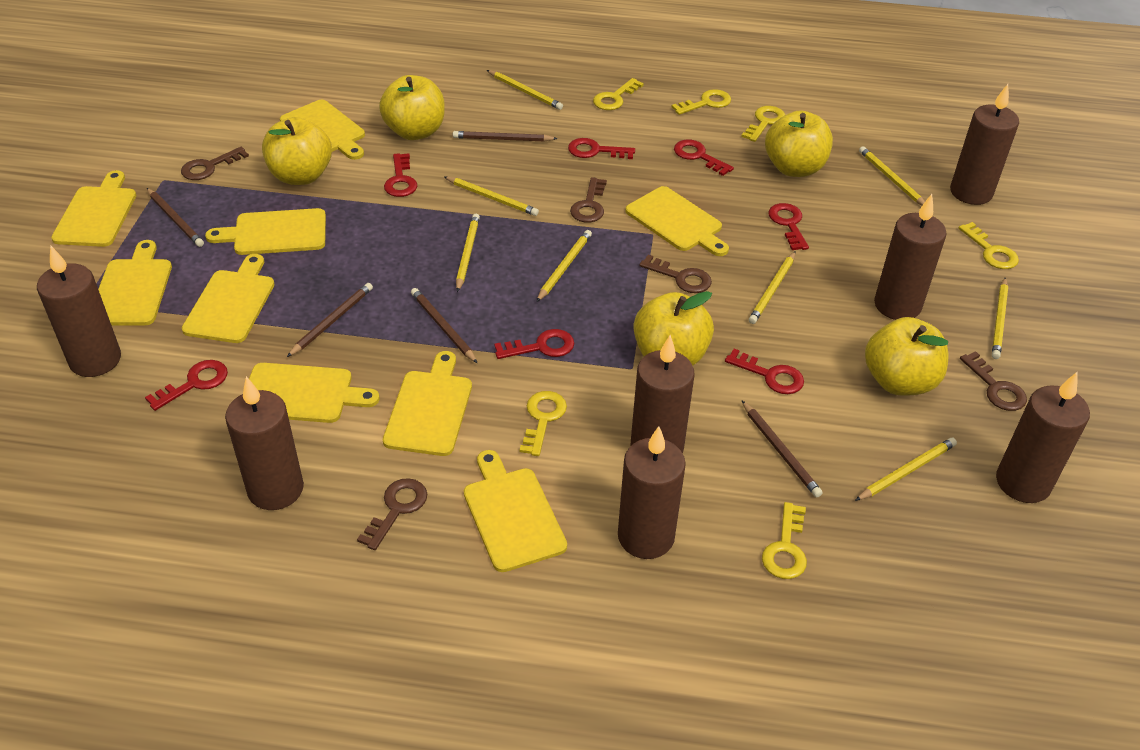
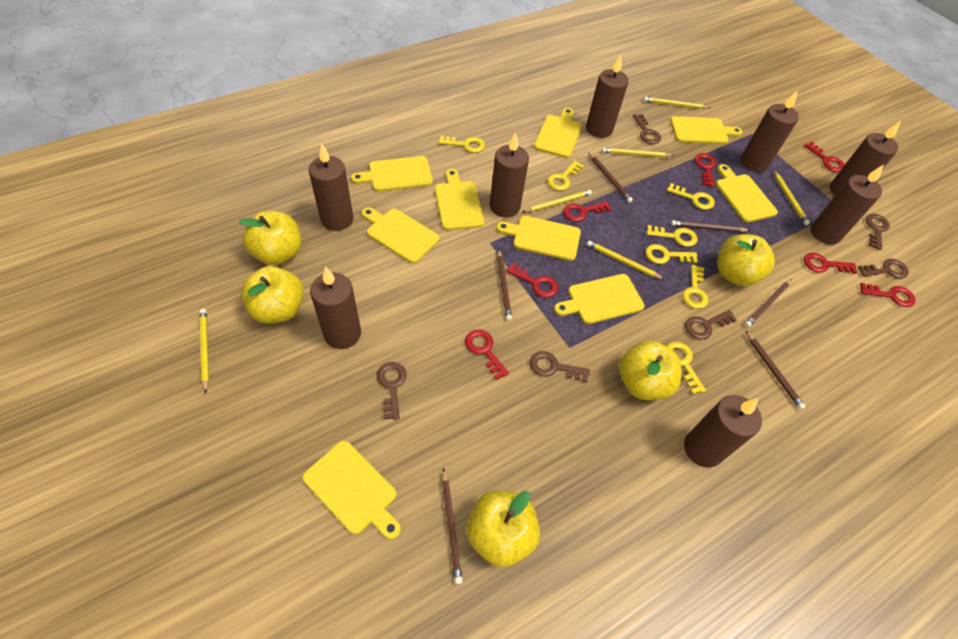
brown candle: [37,245,121,377] [225,376,304,510] [618,426,686,559] [631,335,694,454] [874,194,947,320] [950,84,1019,205] [996,372,1090,503] = 7 -> [309,144,353,231] [310,266,361,349] [490,132,529,218] [586,55,629,138] [684,395,762,468] [741,90,799,172] [811,165,884,245] [830,121,901,196] = 8
brown key: [181,147,249,180] [357,478,427,550] [570,177,607,223] [639,255,712,293] [960,351,1027,411] = 5 -> [377,362,407,420] [530,351,590,382] [633,114,661,144] [685,310,737,340] [858,259,909,279] [866,214,890,250] = 6
brown pencil: [147,188,204,247] [287,283,373,357] [411,288,478,364] [453,131,558,142] [742,401,823,497] = 5 -> [442,468,463,584] [497,249,512,321] [588,152,633,203] [671,220,750,232] [744,279,792,327] [745,330,805,410] = 6
yellow key: [520,391,567,456] [593,78,644,110] [671,89,731,115] [741,106,785,142] [762,502,807,579] [958,222,1019,269] = 6 -> [438,135,485,153] [547,161,584,191] [645,244,698,264] [646,225,698,247] [667,183,715,210] [667,341,706,394] [682,265,708,309] = 7
yellow pencil: [444,177,539,216] [456,214,480,292] [487,70,563,110] [537,230,592,302] [749,251,796,324] [855,438,957,501] [859,146,925,205] [992,278,1008,359] = 8 -> [200,309,209,393] [522,190,592,212] [587,241,665,280] [602,147,674,157] [644,97,710,109] [773,170,810,225] = 6

